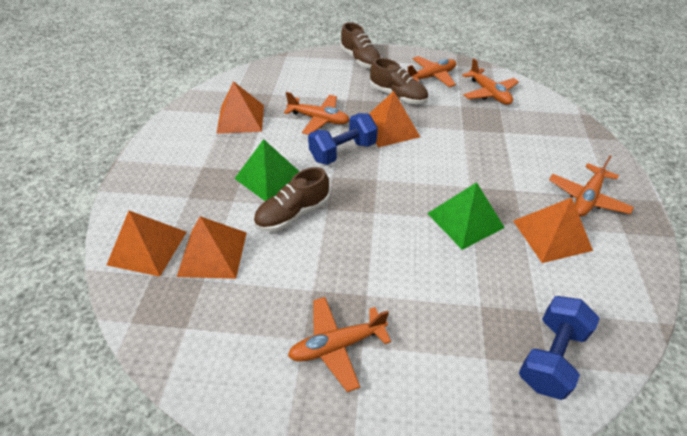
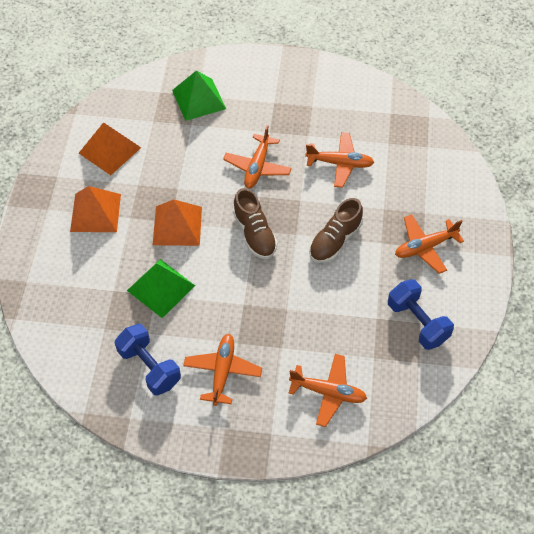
brown shoe: [254,167,330,232] [340,22,382,68] [370,58,428,104] = 3 -> [233,188,278,259] [309,198,363,263] = 2
orange pyramid: [107,211,187,277] [177,216,246,279] [216,81,264,134] [369,91,420,147] [513,197,593,263] = 5 -> [70,186,121,232] [79,122,141,175] [153,199,202,246] = 3

